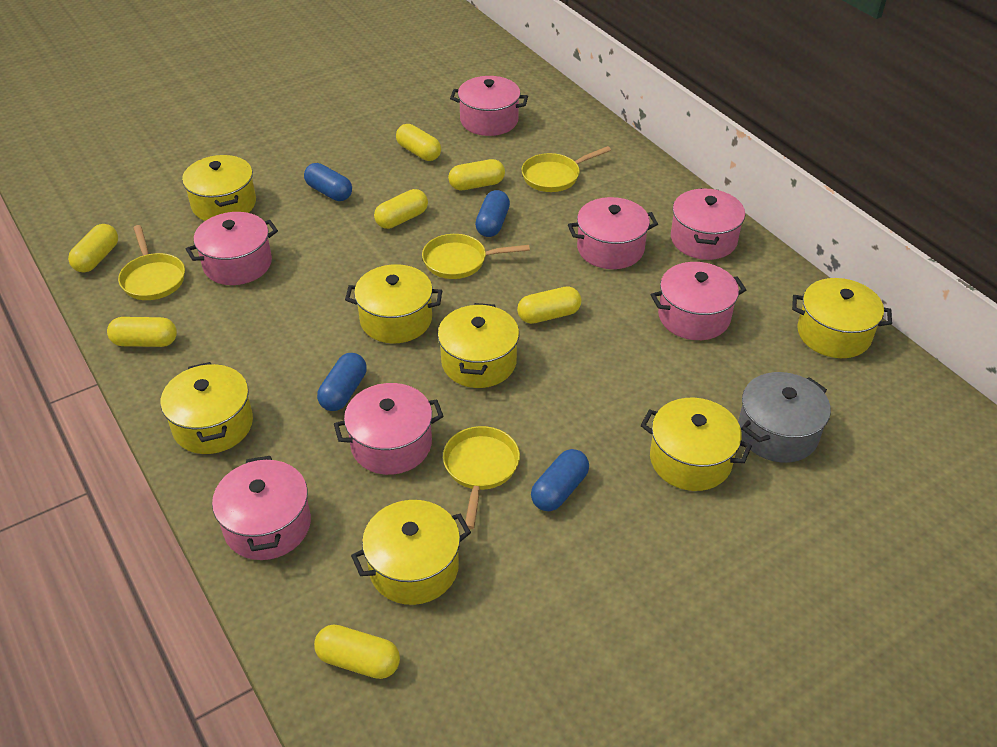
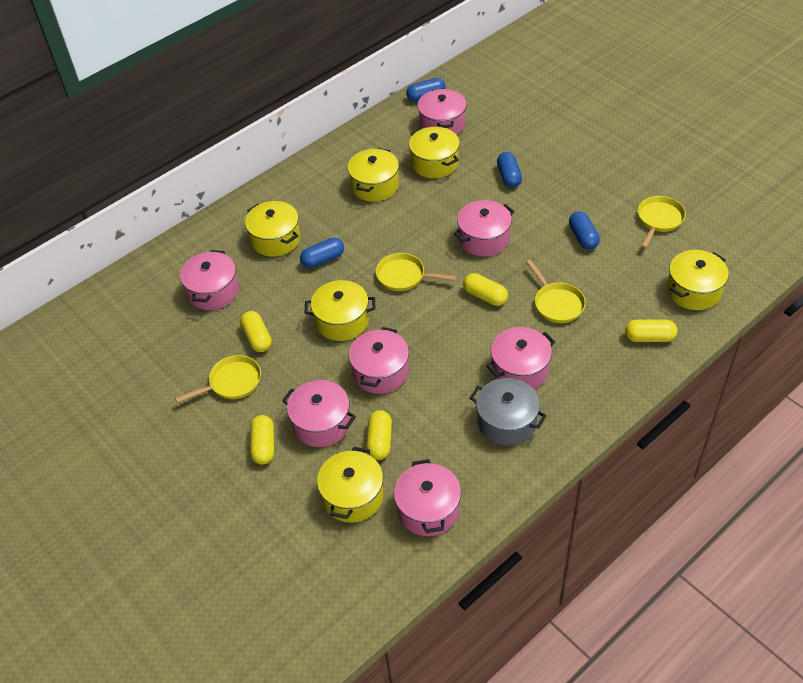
yellow capsule: [68,224,118,273] [107,317,177,347] [314,624,400,679] [374,189,428,229] [396,124,441,161] [448,159,505,190] [517,286,581,324] = 7 -> [240,311,272,352] [250,415,274,465] [366,410,392,460] [463,273,508,306] [625,320,677,342] = 5
yellow pot: [161,362,253,454] [182,155,256,221] [345,264,442,343] [351,500,471,605] [438,303,519,388] [641,398,752,491] [792,278,892,358] = 7 -> [245,201,300,257] [305,280,375,341] [317,447,384,523] [347,148,399,202] [409,127,460,178] [667,250,729,310] = 6

